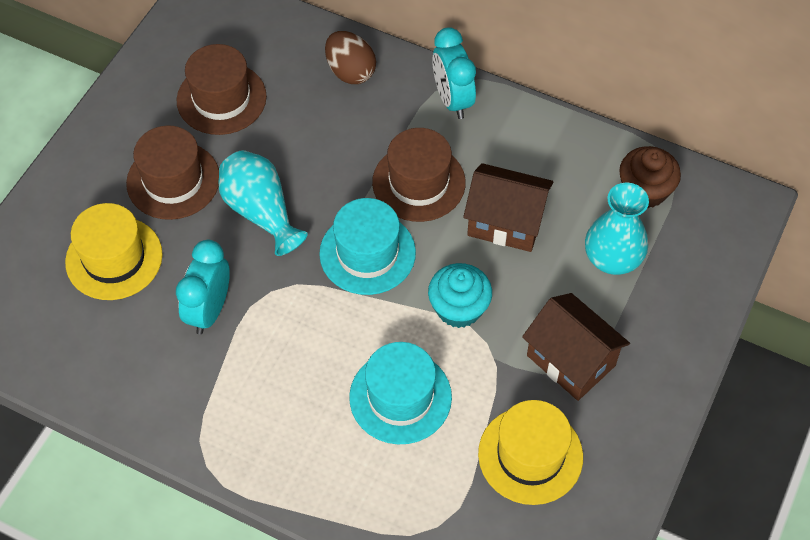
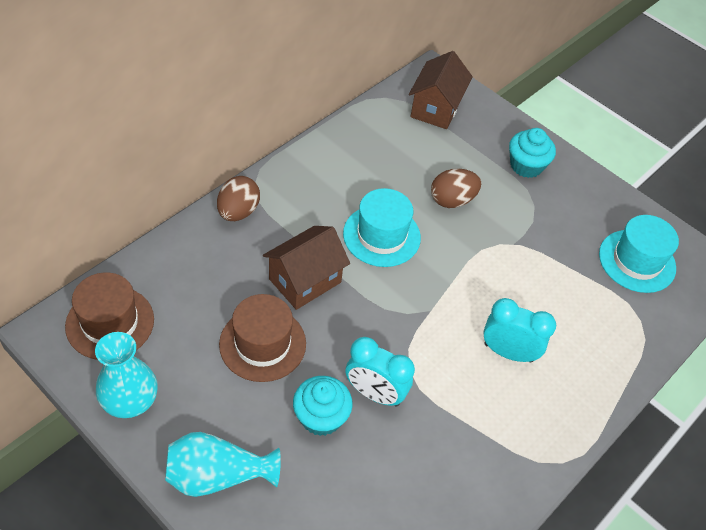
brown cupcake: [619,146,681,208] = 1 -> none = 0
brown egg: [325,31,376,84] = 1 -> [217,176,260,221] [431,168,481,208] = 2
brown hat: [126,126,219,220] [177,44,267,135] [372,128,466,222] = 3 -> [65,272,154,360] [219,294,306,382] = 2
turquoise cupcake: [428,263,492,328] = 1 -> [293,376,353,436] [509,128,556,178] = 2
yellow hat: [65,203,163,300] [478,400,583,505] = 2 -> none = 0

